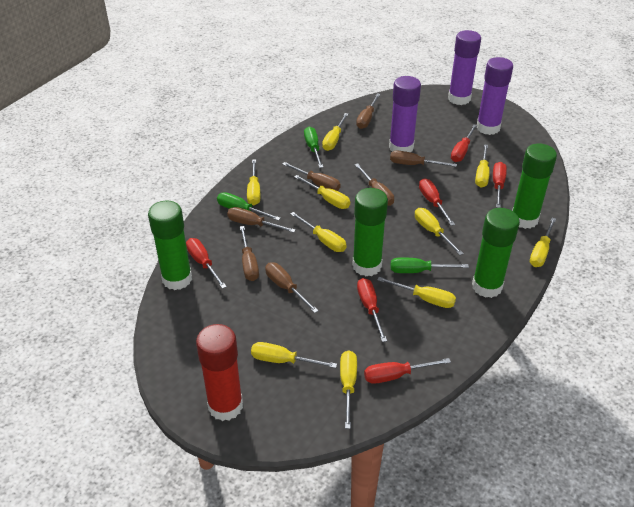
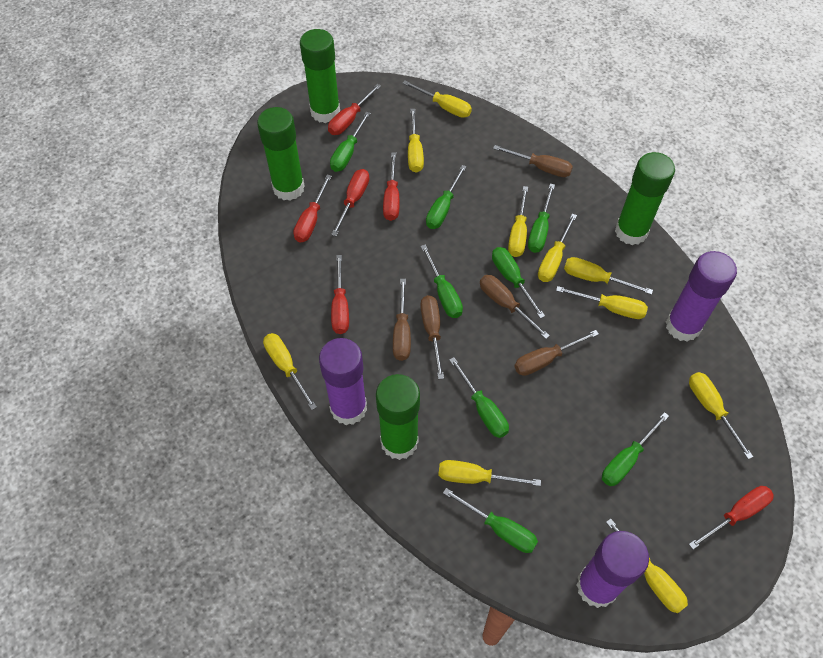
brown screwdriver: [227,207,296,233] [240,226,259,281] [265,262,319,313] [282,162,341,191] [354,163,394,206] [356,93,380,129] [390,151,457,167] = 7 -> [393,279,411,361] [421,295,444,379] [480,275,550,339] [493,145,573,177] [514,330,599,376] = 5
green screwdriver: [217,192,281,221] [304,127,323,168] [391,257,469,273] = 3 -> [330,112,371,172] [421,244,463,318] [426,165,467,229] [443,488,538,553] [449,357,509,438] [492,247,545,319] [528,184,555,253] [602,412,669,486] = 8
red glue stick: [196,324,243,421] = 1 -> none = 0

